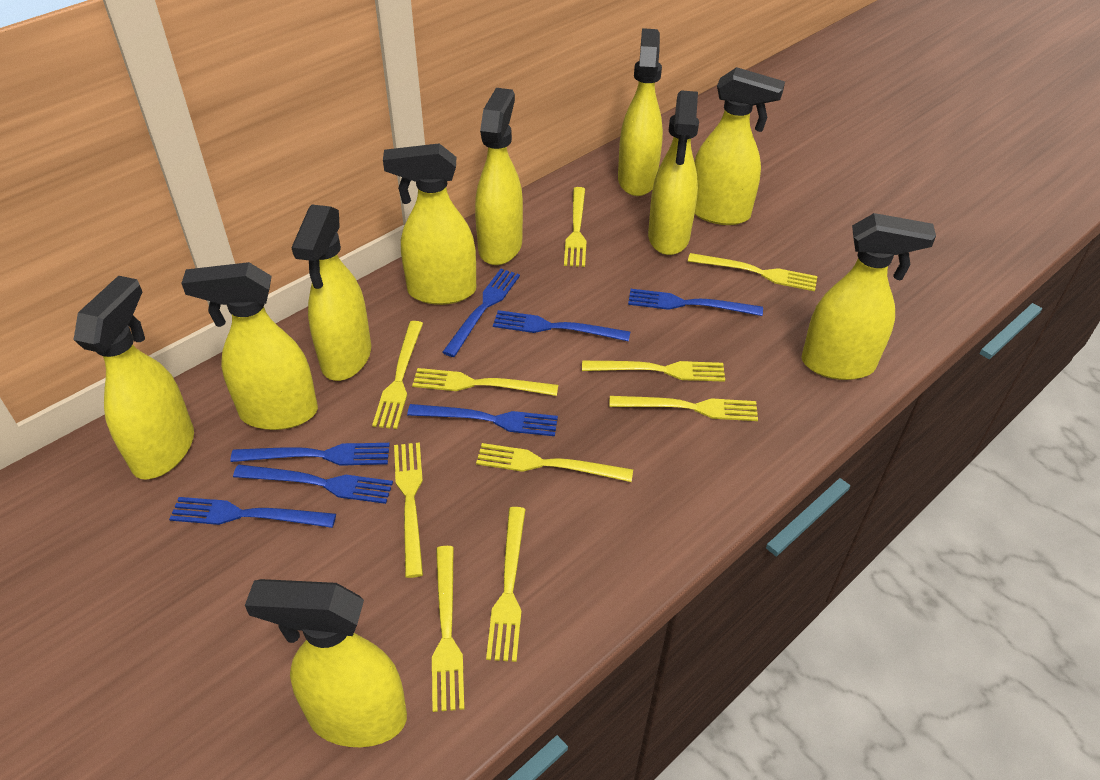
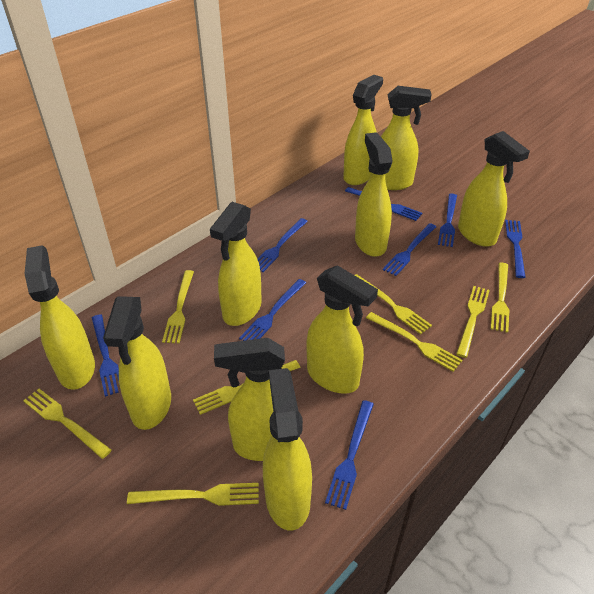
blue fork: [169,497,336,528] [230,443,390,466] [233,464,393,504] [407,404,558,436] [442,269,520,357] [493,310,630,342] [628,289,763,316] = 7 -> [92,314,120,397] [239,279,306,341] [257,218,308,272] [325,400,374,510] [345,187,422,221] [383,223,436,276] [438,194,457,247] [505,220,526,278] = 8
yellow fork: [372,321,423,429] [394,442,423,578] [412,368,558,396] [432,546,464,712] [476,443,633,482] [486,507,526,662] [564,187,586,267] [582,361,725,382] [609,396,758,421] [688,253,818,291] = 10 -> [23,389,112,459] [127,483,259,506] [162,270,194,343] [193,360,300,415] [355,274,432,334] [366,312,463,372] [456,286,490,358] [491,263,509,333] = 8

